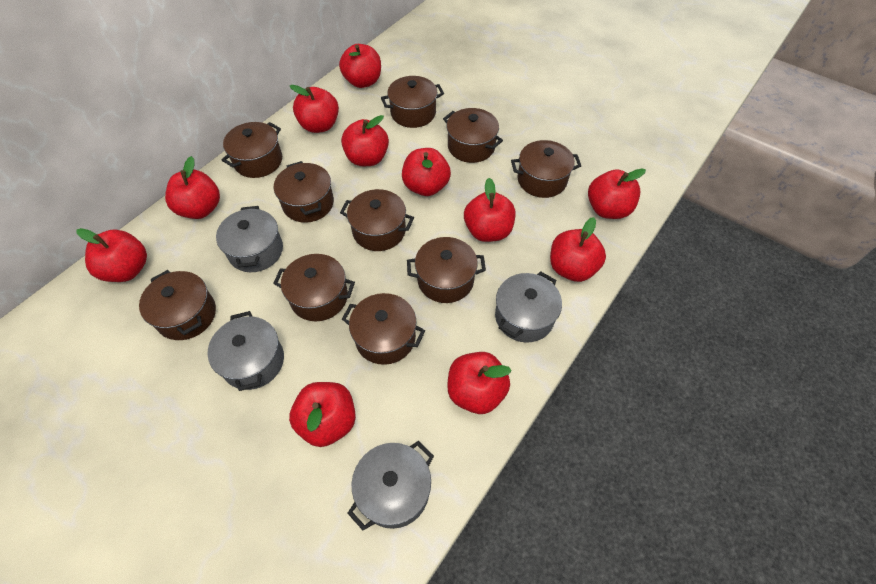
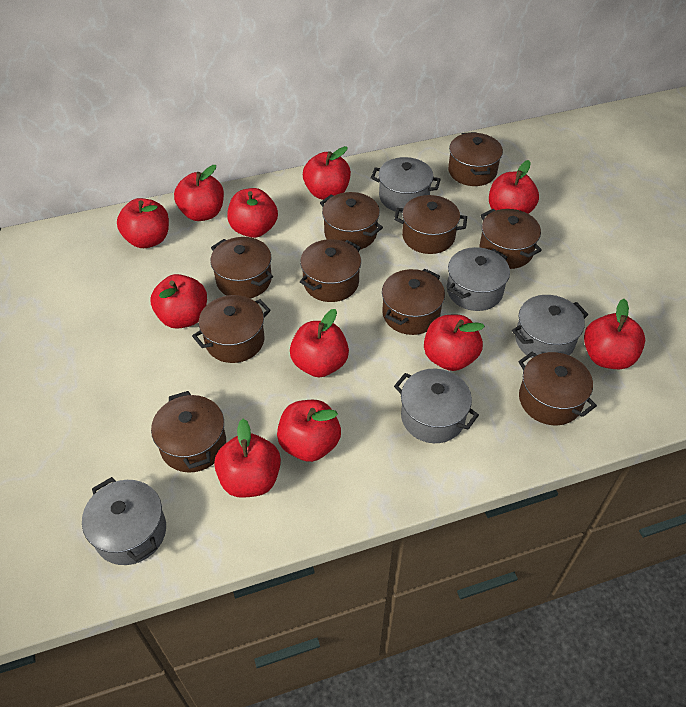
grey pot: [208,311,284,391] [216,206,283,272] [347,441,434,530] [495,271,562,343] = 4 -> [82,477,166,565] [371,157,441,213] [394,369,479,443] [447,247,510,311] [512,295,588,358] = 5

